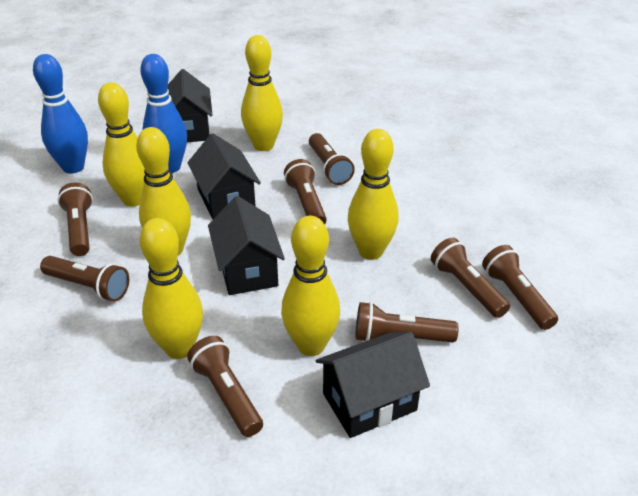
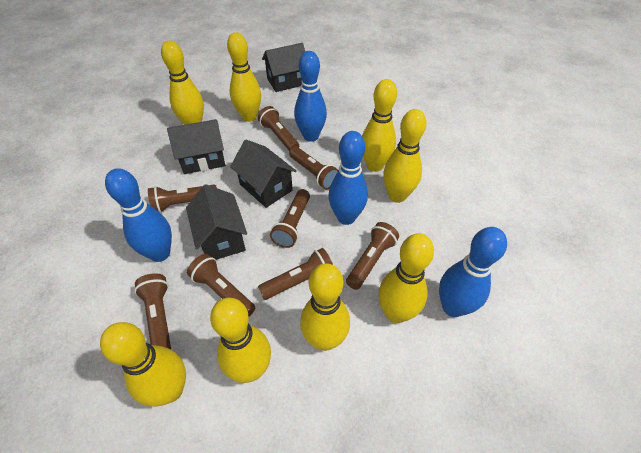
blue bowling pin: [33,54,88,174] [140,54,187,173] = 2 -> [105,168,172,262] [294,51,327,142] [328,131,368,225] [439,227,507,317] = 4
yellow bowling pin: [98,82,145,207] [136,127,191,255] [140,218,203,359] [241,35,283,151] [281,216,340,356] [348,129,399,260] = 6 -> [100,322,186,407] [161,41,204,125] [210,298,271,383] [227,32,261,122] [300,263,350,351] [362,79,397,172] [378,233,434,323] [383,109,427,203] = 8

